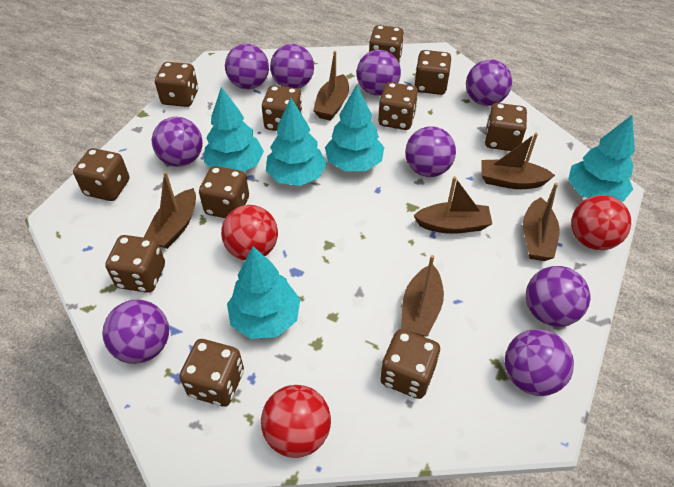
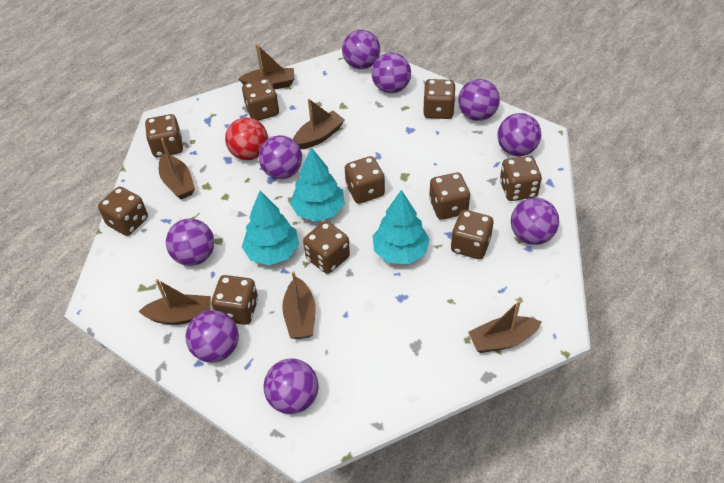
brown dice: [73,148,129,201] [105,235,165,293] [155,62,198,107] [179,339,244,407] [199,166,249,218] [262,85,303,131] [369,25,404,63] [378,82,418,130] [380,329,440,399] [414,50,451,95] [485,103,527,151] = 11 -> [98,186,148,236] [145,114,183,157] [211,275,258,325] [242,78,279,121] [303,221,350,274] [345,156,385,204] [423,79,456,119] [429,173,470,220] [451,210,493,259] [500,156,542,201] = 10
red ball: [221,205,278,260] [261,385,331,458] [571,195,631,250] = 3 -> [225,117,268,160] = 1
turquoise tree: [204,87,264,172] [227,246,300,339] [266,98,327,186] [325,85,384,171] [568,115,635,202] = 5 -> [242,191,299,265] [290,147,345,221] [373,190,430,264] = 3

